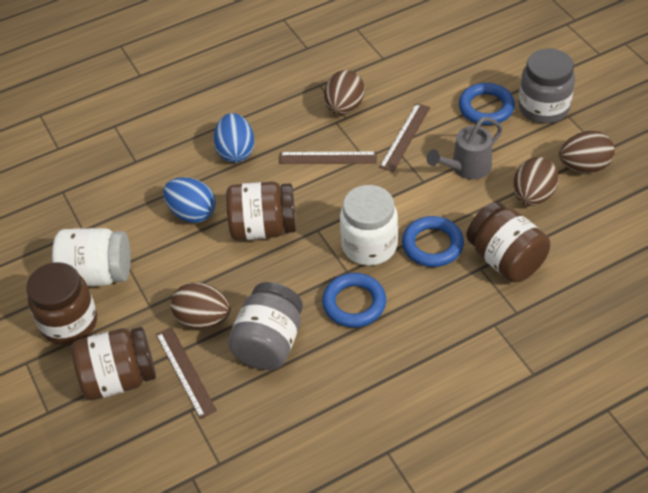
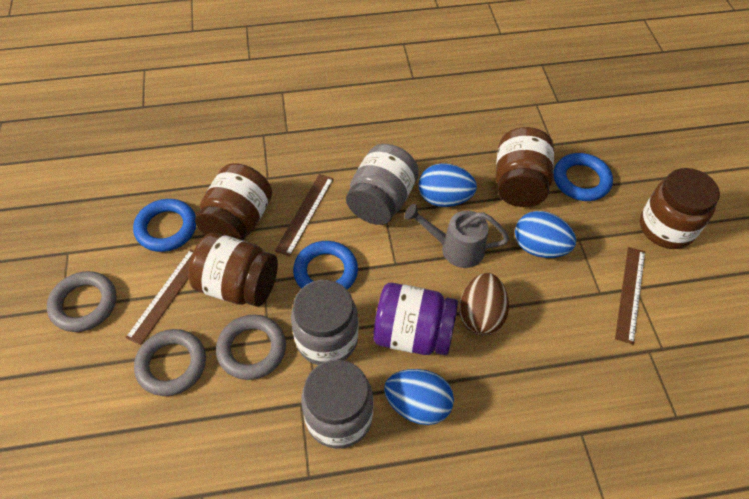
blue egg: [163,177,216,223] [213,113,255,163] = 2 -> [384,369,454,425] [419,163,477,207] [515,211,576,258] = 3
brown egg: [171,282,231,329] [324,70,365,115] [513,157,559,206] [559,131,615,173] = 4 -> [459,273,509,336] = 1
grey jar: [228,282,303,370] [519,49,575,124] = 2 -> [291,280,359,365] [301,359,373,449] [346,144,419,225] = 3
grey ring: none = 0 -> [47,271,116,332] [134,329,206,396] [216,314,286,380] = 3
purple jar: none = 0 -> [373,283,458,355] = 1
white jar: [52,228,131,286] [340,185,398,266] = 2 -> none = 0

